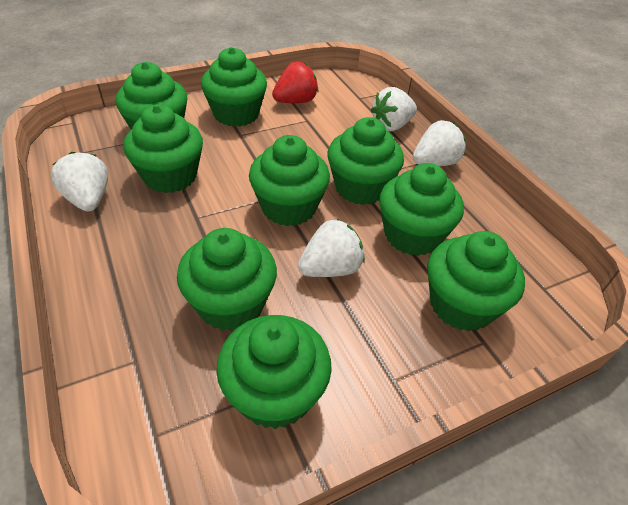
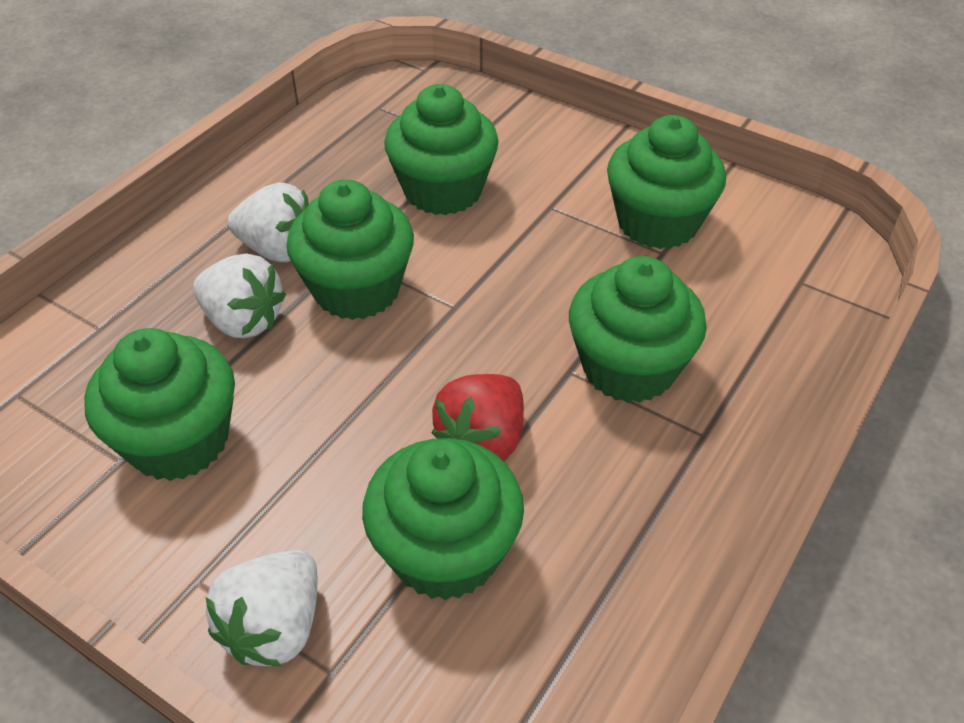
green cupcake: [116,62,187,129] [123,104,203,193] [177,228,277,331] [201,47,267,127] [216,315,332,429] [249,135,330,226] [328,117,404,205] [379,163,464,256] [427,231,525,331] = 9 -> [84,328,235,481] [286,179,414,320] [362,438,524,600] [384,84,499,215] [569,256,707,403] [607,115,726,249] = 6
white strawberry: [51,152,108,211] [298,219,365,277] [371,87,417,131] [413,120,466,166] = 4 -> [193,253,286,339] [206,550,317,667] [227,182,310,262] = 3

